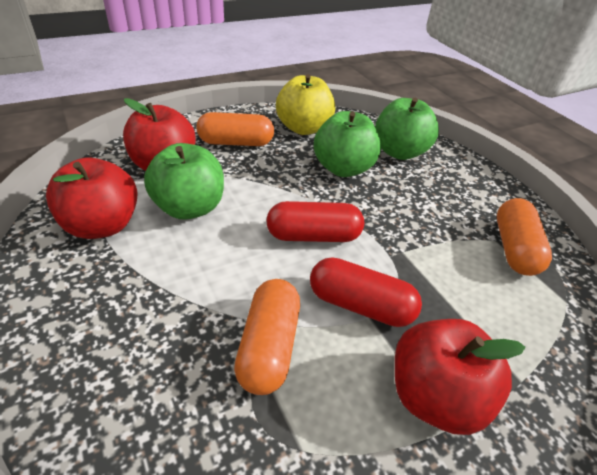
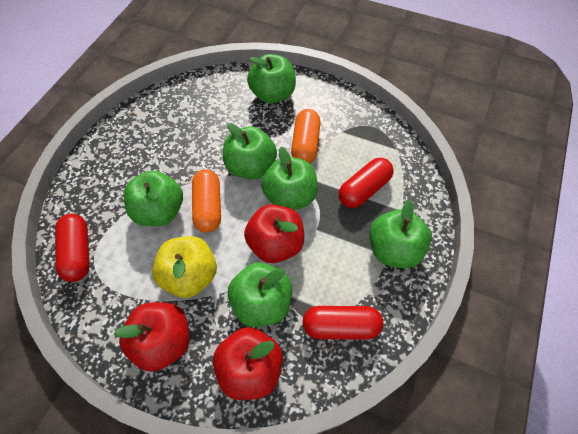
green apple: [144,143,224,220] [314,111,381,177] [375,98,439,160] = 3 -> [124,171,183,226] [223,123,277,180] [228,262,292,327] [247,54,296,104] [261,147,318,211] [369,200,431,268] = 6
orange capsule: [197,112,274,146] [234,279,300,395] [497,198,552,276] = 3 -> [192,169,221,233] [291,109,321,163] = 2
red capsule: [266,201,364,242] [310,257,422,327] = 2 -> [55,214,90,282] [303,306,383,339] [339,158,394,208] = 3

